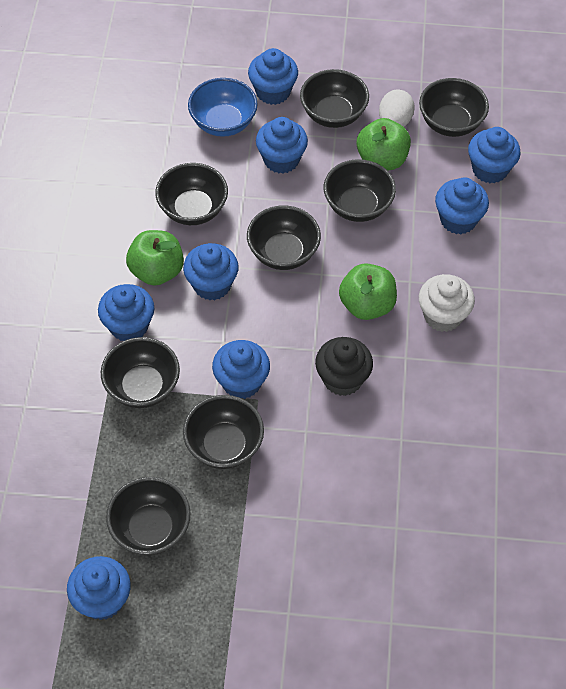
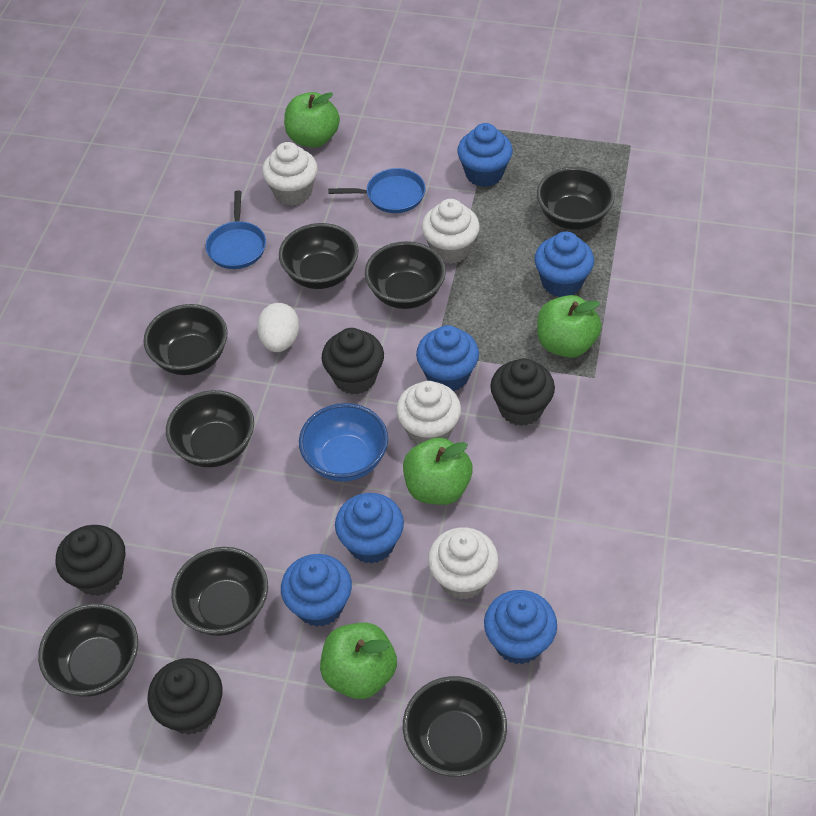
black cupcake: [315,337,373,396] = 1 -> [56,525,125,596] [147,658,223,735] [322,328,384,395] [490,358,555,426] = 4
blue cupcake: [67,556,131,620] [98,284,155,341] [183,243,239,300] [212,340,270,399] [248,48,298,105] [256,117,308,174] [435,177,489,234] [468,127,521,183] = 8 -> [281,554,352,627] [335,493,404,564] [416,325,479,391] [457,123,513,187] [484,590,557,664] [534,231,594,297] = 6
blue pan: none = 0 -> [205,191,266,269] [328,168,425,213] = 2
green apple: [126,230,184,286] [339,263,397,320] [357,118,411,170] = 3 -> [284,92,340,148] [320,623,397,699] [403,437,473,505] [537,295,601,358] = 4
white cupcake: [419,274,475,332] = 1 -> [262,142,318,206] [396,381,461,445] [422,199,480,264] [428,527,499,600] = 4

